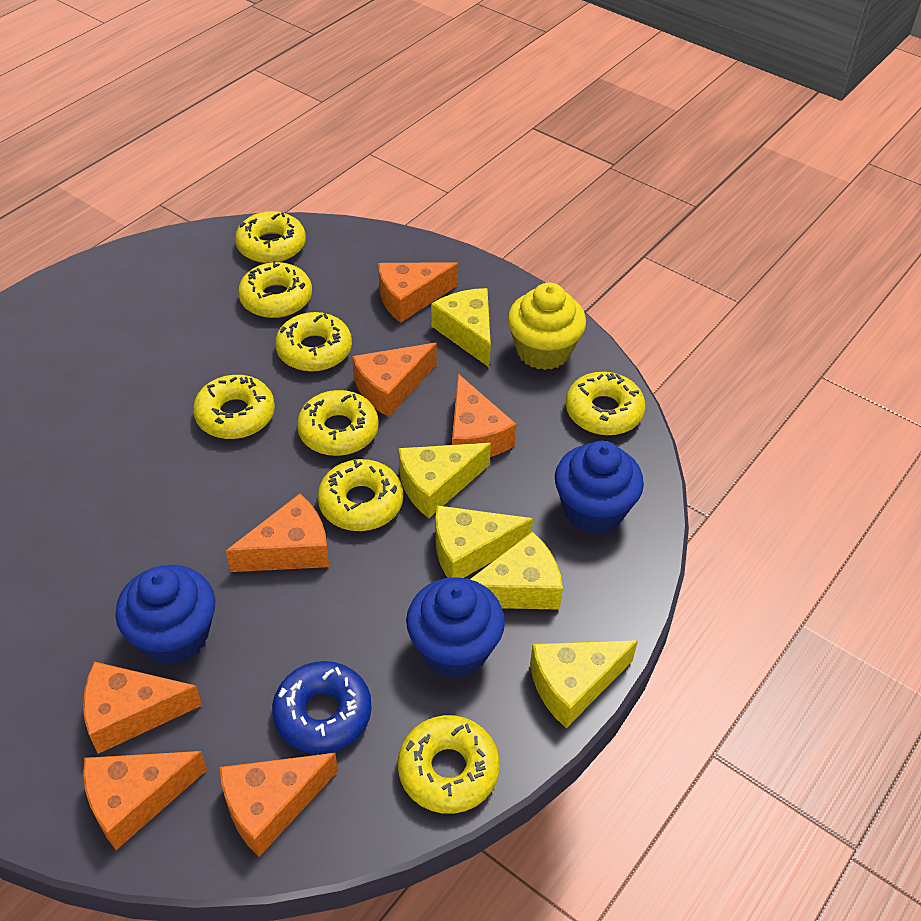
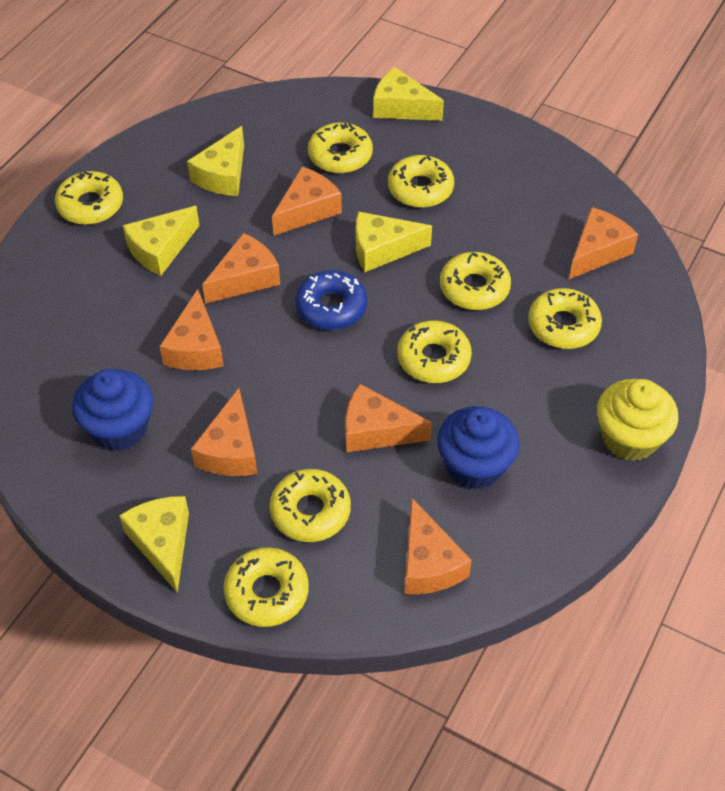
blue cupcake: [115,565,215,665] [406,577,505,678] [555,441,644,534] = 3 -> [72,369,153,451] [437,406,519,490] = 2

